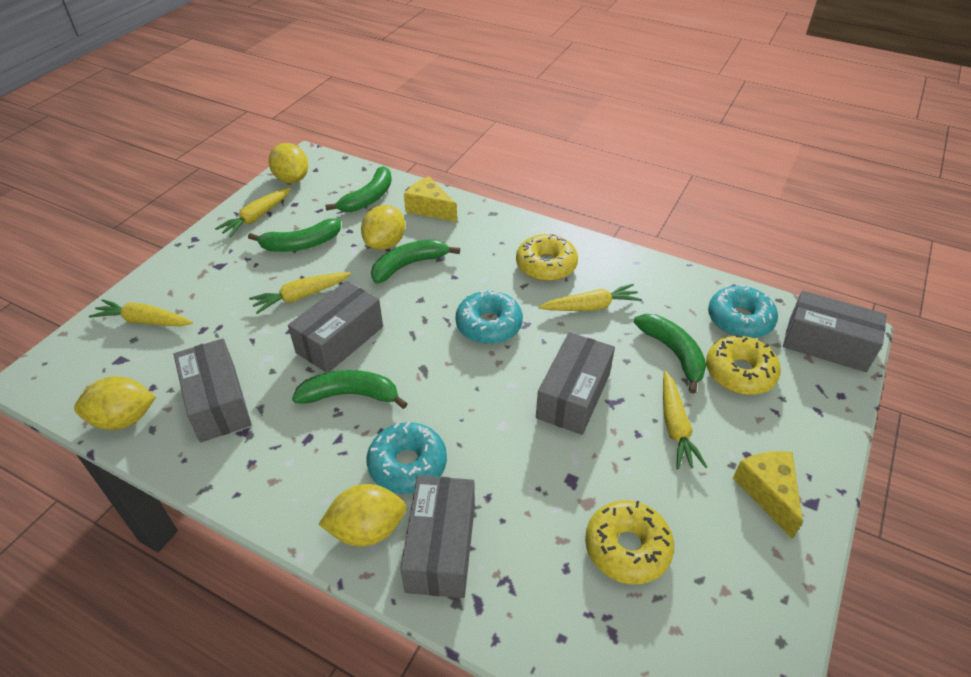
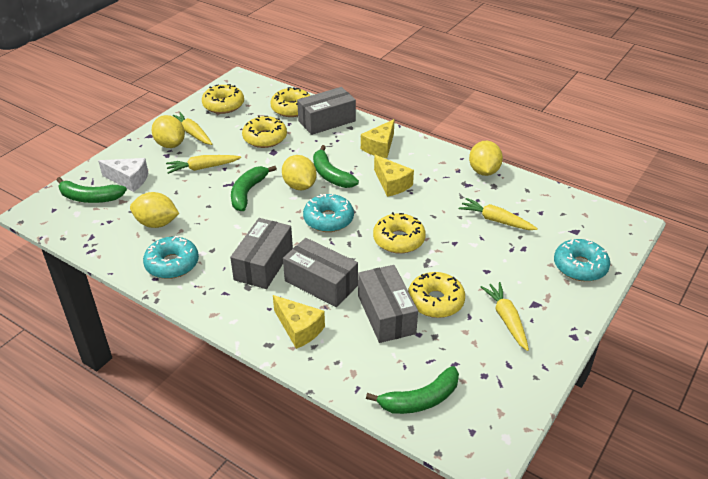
green banana: [248,218,341,252] [292,370,408,409] [325,166,392,212] [371,239,460,283] [634,314,706,394] = 5 -> [57,177,127,203] [231,166,277,211] [313,145,359,188] [366,366,459,414] = 4
grey box: [174,338,252,442] [288,281,383,373] [400,476,475,598] [536,332,615,435] [783,290,887,372] = 5 -> [230,218,293,289] [283,238,358,307] [297,87,356,135] [358,265,418,343] = 4
white cheese: none = 0 -> [98,158,148,192] = 1
yellow carrot: [89,299,193,326] [215,187,291,237] [249,272,351,314] [539,284,642,311] [663,371,707,469] = 5 -> [166,155,241,174] [173,112,212,145] [459,198,538,230] [480,282,529,351] = 4
yellow cheese: [404,176,457,222] [733,451,803,539] = 2 -> [273,295,325,349] [361,119,395,158] [374,155,414,197] = 3
yellow donut: [516,233,578,281] [585,500,674,584] [706,335,781,395] = 3 -> [202,84,244,114] [242,116,287,148] [270,87,311,117] [373,212,426,254] [408,272,465,318] = 5

